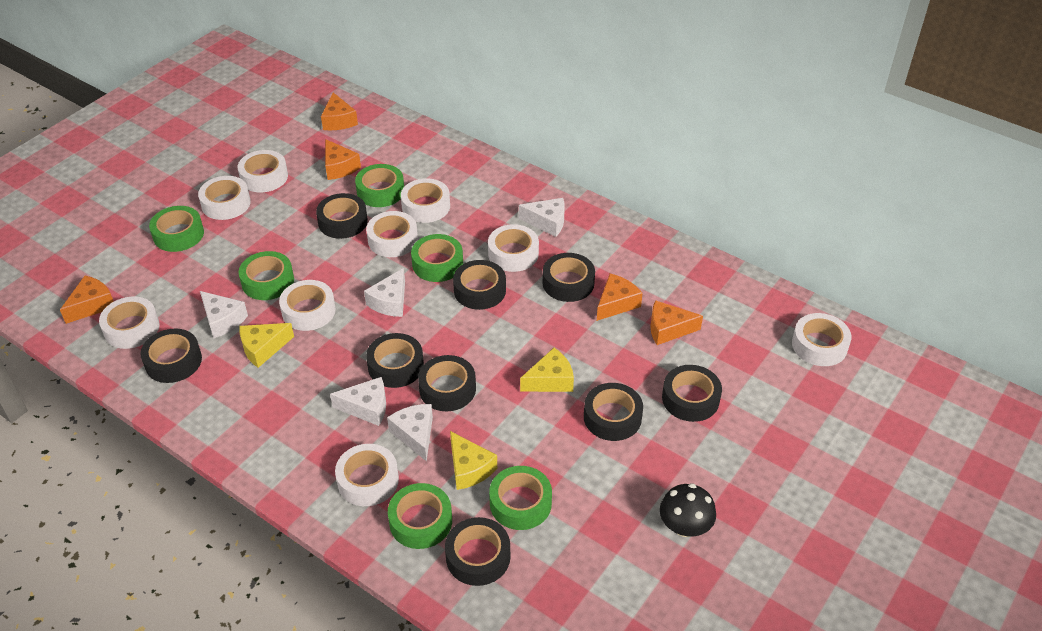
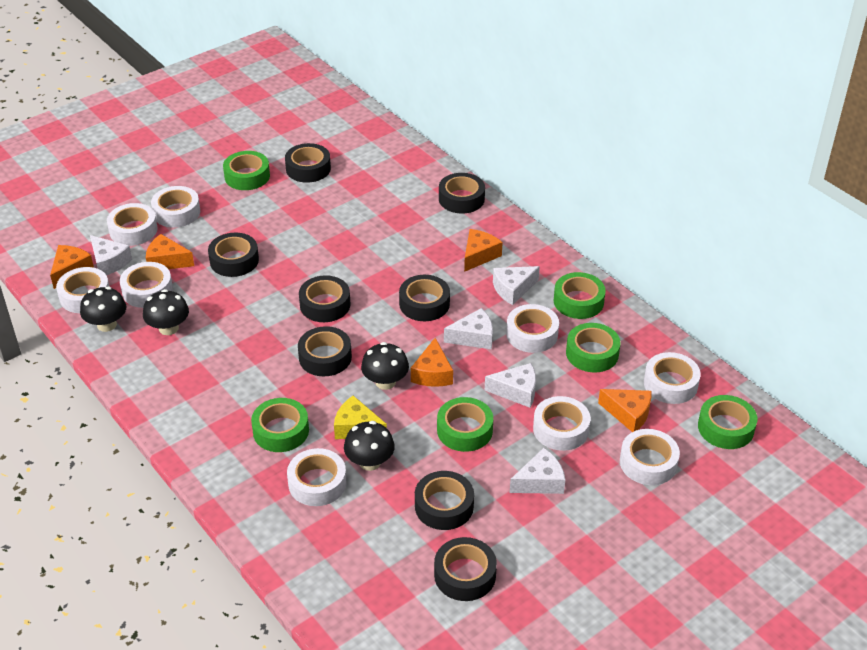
black mushroom: [660,483,716,537] = 1 -> [80,286,126,332] [143,289,189,335] [344,421,395,471] [361,342,409,390] = 4
black tape: [140,328,202,383] [316,193,368,239] [366,333,424,388] [418,355,476,411] [445,517,510,586] [453,260,506,310] [542,253,595,302] [584,383,643,441] [662,365,722,422] = 9 -> [208,233,259,277] [285,143,331,183] [298,326,352,376] [299,275,350,322] [399,275,450,321] [415,471,474,530] [434,537,497,601] [439,173,485,214] = 8
yellow cheese: [239,323,294,368] [450,431,497,490] [520,348,574,392] = 3 -> [334,396,387,439] = 1

